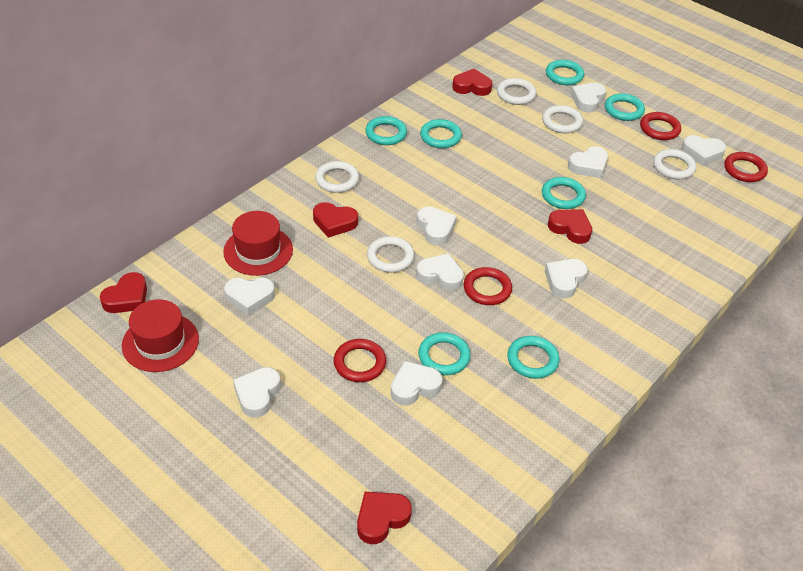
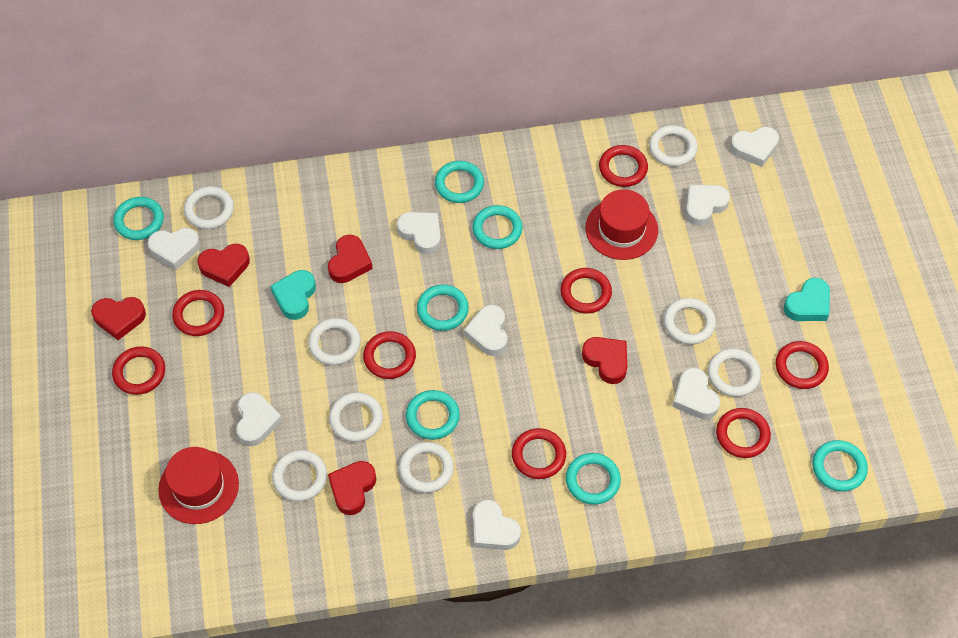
red ring: [334,339,386,382] [464,267,512,305] [640,112,681,140] [724,152,768,182] = 4 -> [112,346,165,395] [172,290,224,336] [363,331,416,379] [512,428,566,479] [560,268,612,314] [599,145,648,187] [716,408,771,458] [776,341,829,389] = 8
turquoise heart: none = 0 -> [270,270,316,320] [784,278,830,321] = 2
white heart: [224,277,275,316] [233,367,281,418] [391,361,442,406] [416,206,457,245] [416,253,464,291] [545,259,588,298] [568,146,608,178] [571,83,606,112] [681,135,726,166] = 9 -> [148,228,200,270] [236,392,282,446] [397,212,441,255] [464,305,508,356] [473,500,521,550] [672,368,720,419] [685,185,730,226] [730,127,779,167] = 8
white ring: [315,161,359,193] [367,236,414,273] [497,78,536,105] [542,105,583,133] [653,149,696,179] = 5 -> [184,186,234,229] [272,450,327,502] [308,318,361,365] [329,392,383,442] [399,442,454,493] [649,125,698,167] [664,298,716,344] [708,349,761,397] = 8

